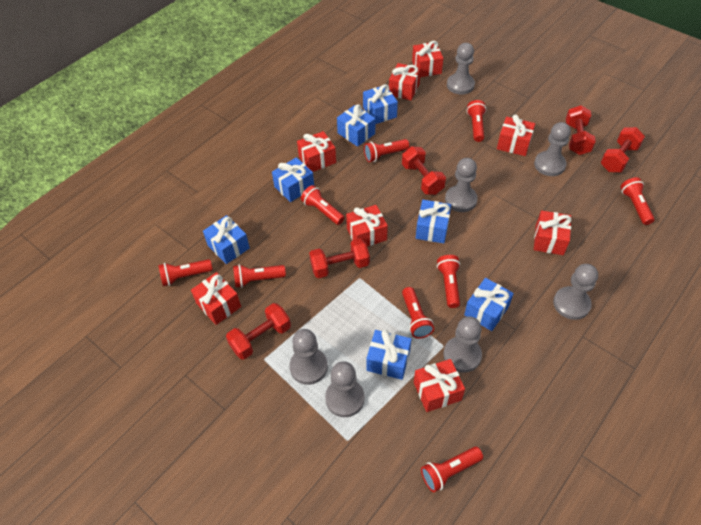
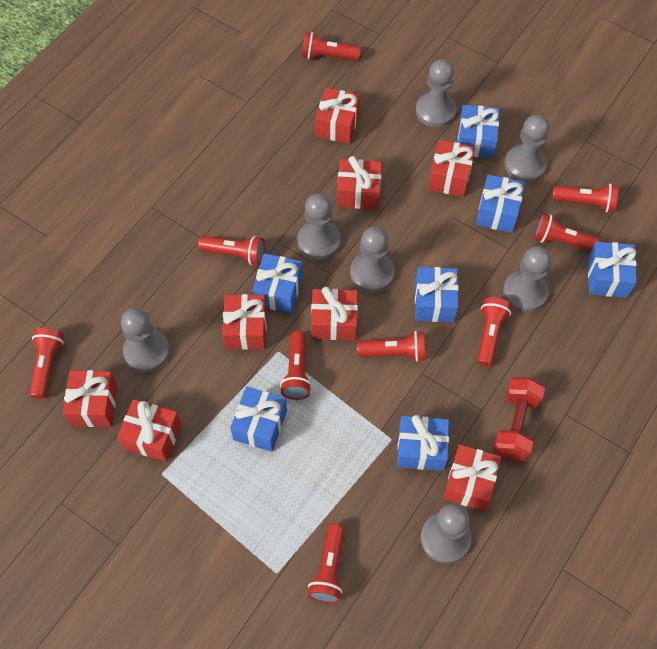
red dumbbell: [226,303,291,359] [309,238,370,278] [402,146,446,195] [566,105,596,155] [601,127,645,172] = 5 -> [493,377,545,461] = 1

